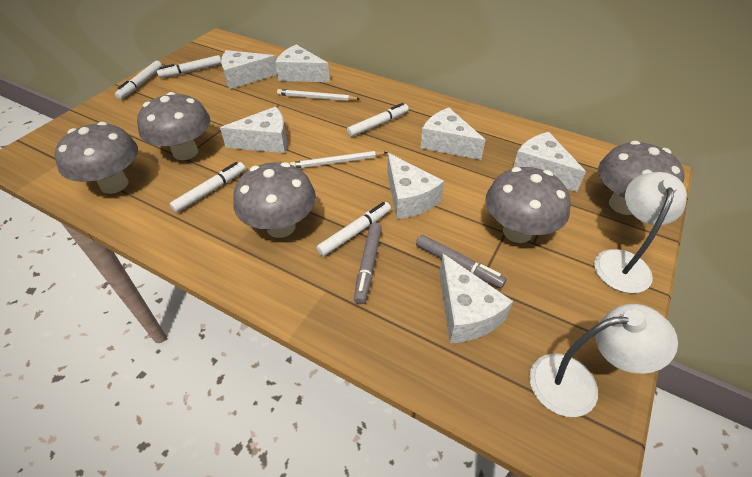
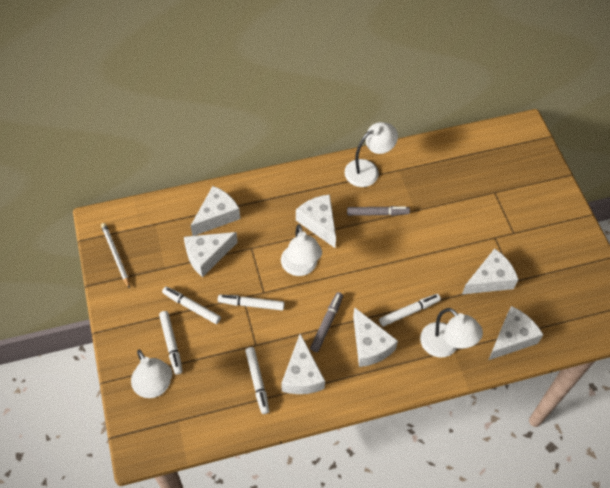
grey mushroom: [55,122,138,194] [137,92,210,160] [233,162,316,238] [485,167,571,243] [598,141,685,215] = 5 -> none = 0
white lamp: [530,304,678,417] [594,172,687,293] = 2 -> [131,349,172,398] [281,224,322,276] [344,122,398,187] [420,308,483,357] = 4
white pencil: [277,89,360,101] [290,151,388,168] = 2 -> [101,223,130,289] = 1

